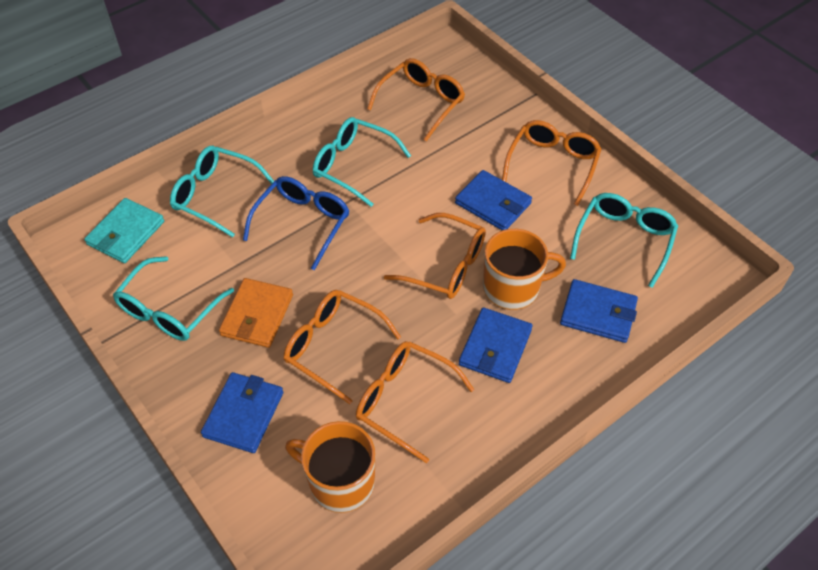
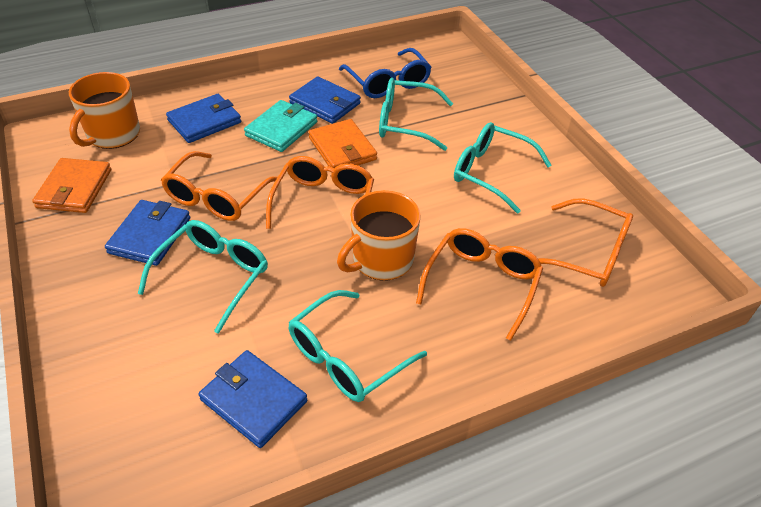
orange glasses: [284,290,401,404] [356,341,475,463] [367,58,465,141] [384,213,486,299] [502,120,602,206] = 5 -> [161,151,277,221] [266,156,374,229] [416,228,543,341] [538,198,633,287] = 4
orange wallet: [219,278,293,348] = 1 -> [32,158,111,213] [309,119,377,168] = 2

